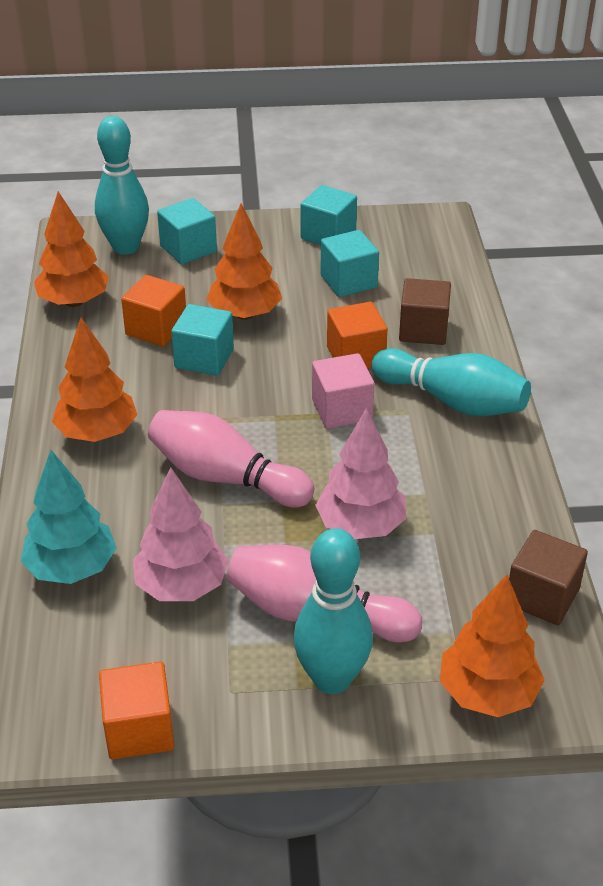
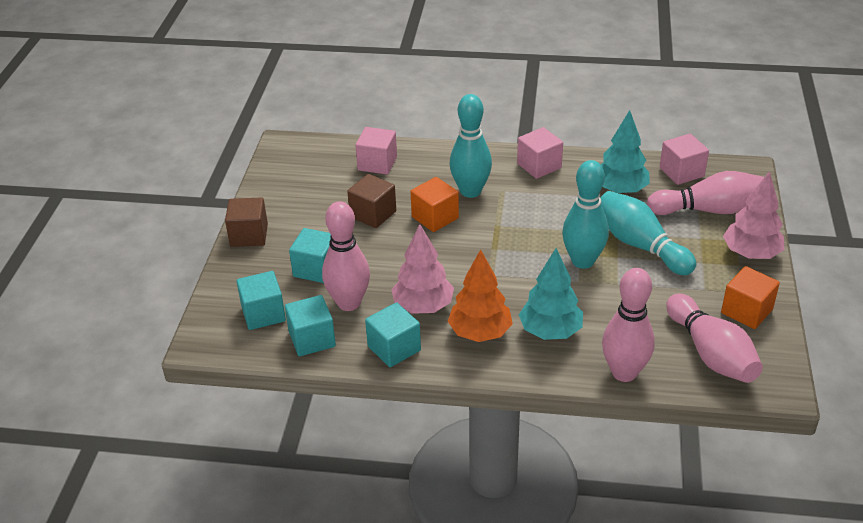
orange cube: [99,661,174,760] [121,275,186,347] [327,302,387,369] = 3 -> [410,177,459,232] [721,266,780,329] = 2
orange tree: [34,191,109,307] [52,318,137,442] [206,203,282,320] [440,574,545,717] = 4 -> [448,249,513,342] = 1
pink bowling pin: [148,410,314,507] [226,545,422,642] = 2 -> [322,201,370,311] [602,268,655,382] [647,171,764,215] [666,294,763,383] = 4
pink cube: [312,353,375,429] = 1 -> [355,127,397,175] [517,127,563,179] [660,134,709,185] = 3
turquoise tree: [20,450,117,584] = 1 -> [519,248,583,340] [600,110,650,194] = 2

